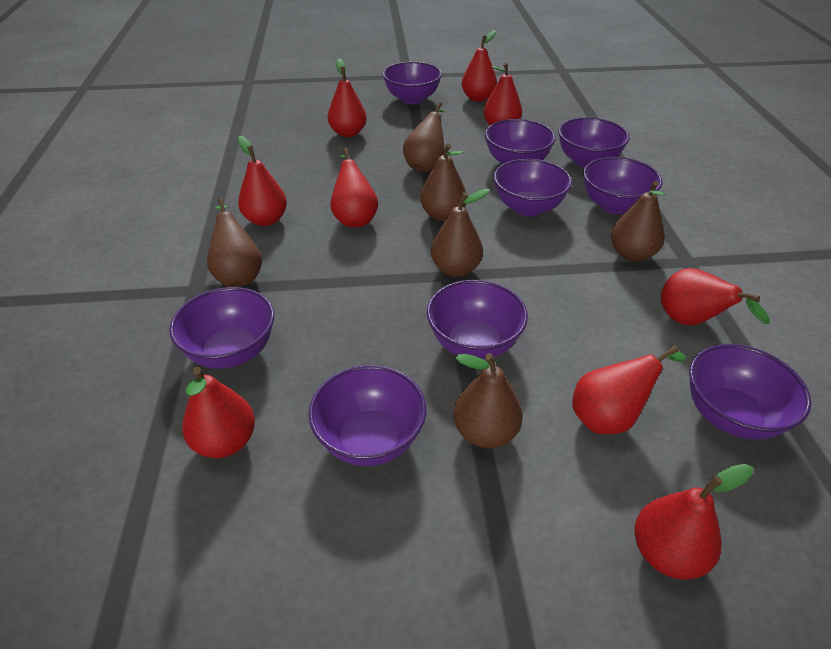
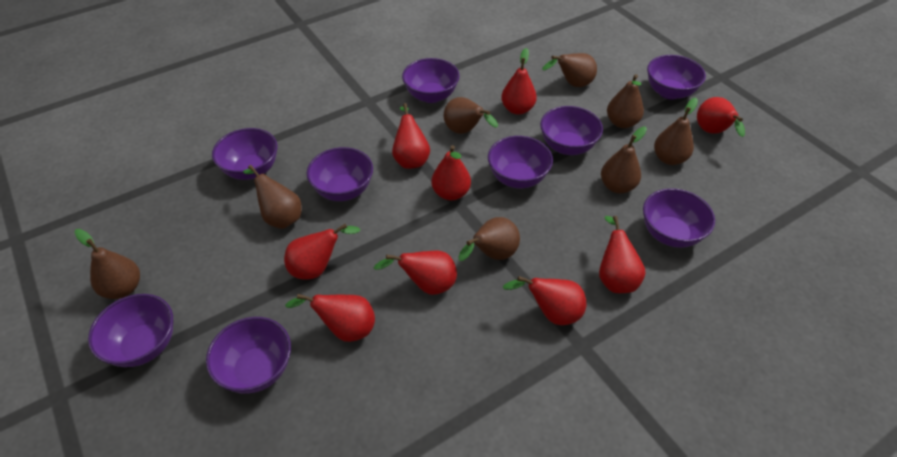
brown pear: [207,198,262,287] [403,102,445,172] [420,143,466,221] [431,189,490,277] [453,353,523,448] [611,181,665,262] = 6 -> [74,229,140,299] [243,165,302,229] [444,97,498,134] [458,217,520,261] [542,53,597,87] [601,127,647,194] [607,74,644,128] [654,98,698,165] = 8

